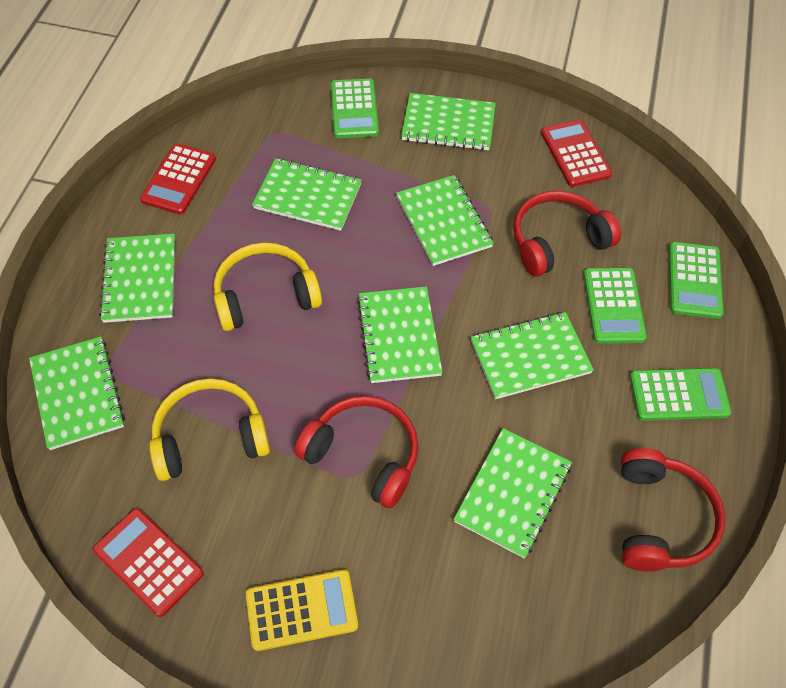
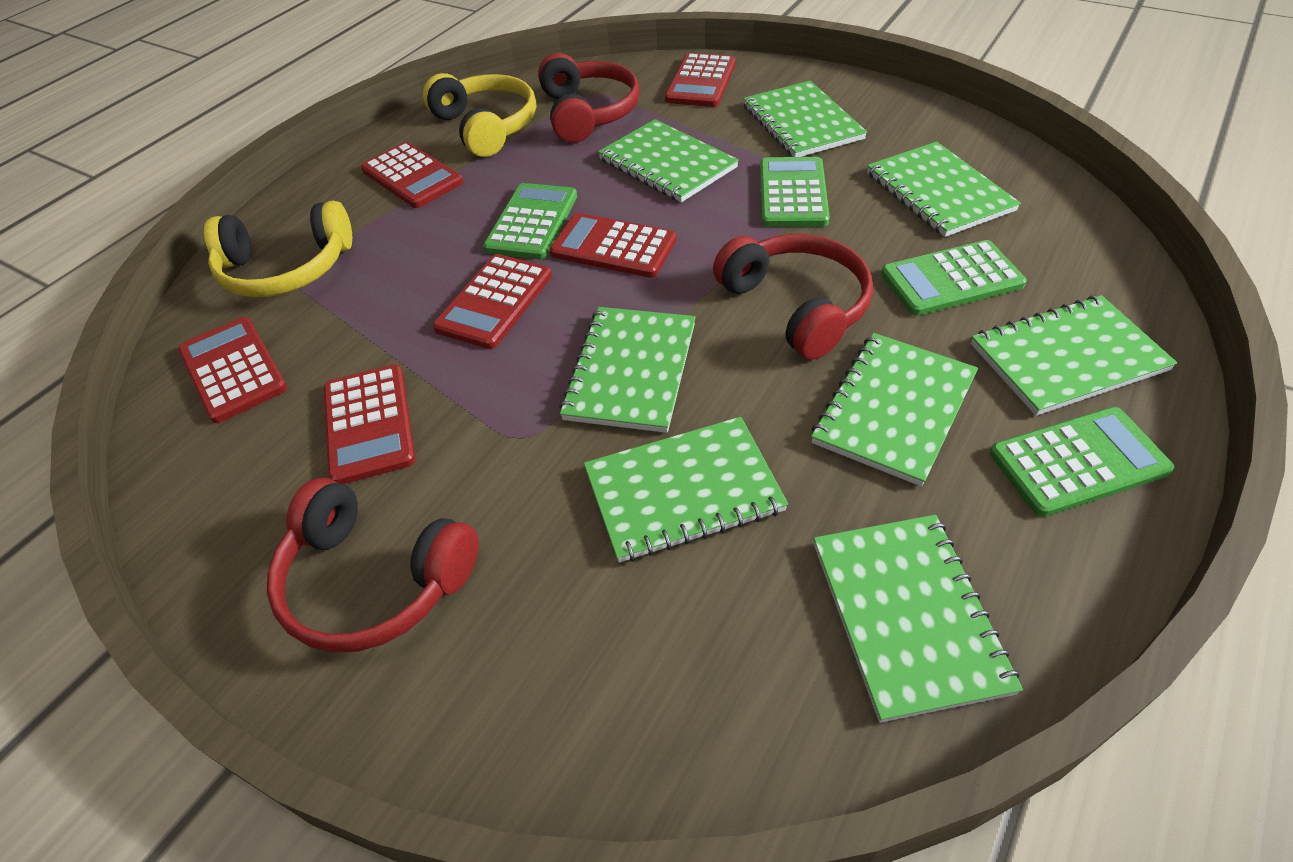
red calculator: [93,508,204,617] [140,143,216,214] [541,120,612,187] = 3 -> [178,317,288,423] [324,364,415,484] [361,142,464,208] [433,254,552,349] [549,213,677,278] [665,53,736,107] = 6
yellow calculator: [246,569,358,651] = 1 -> none = 0

